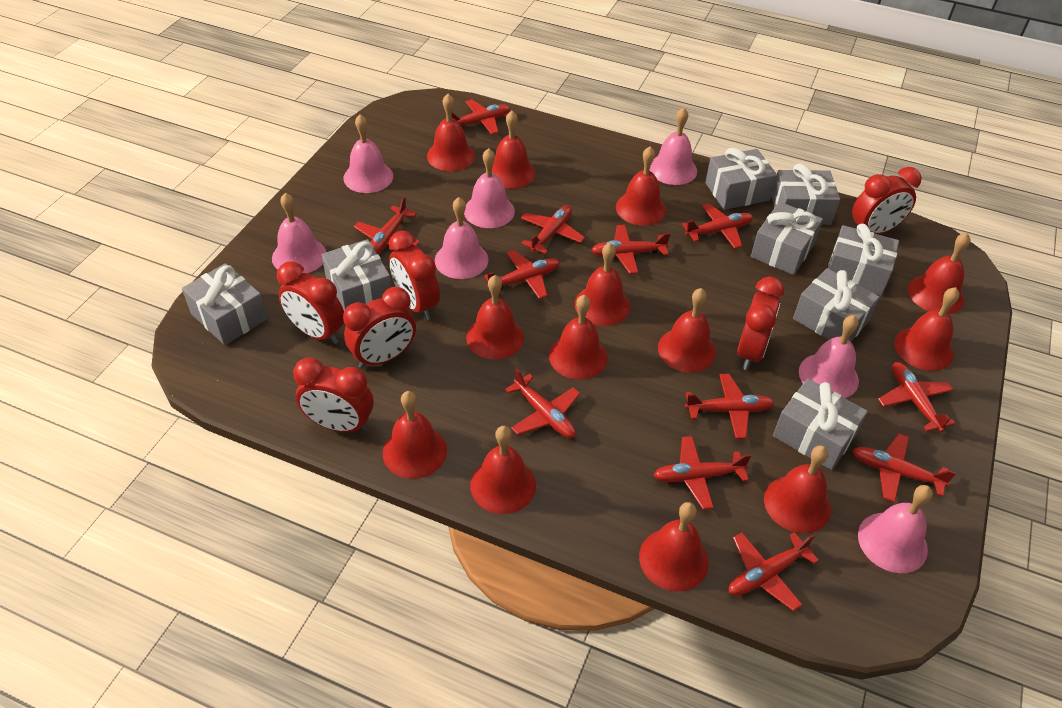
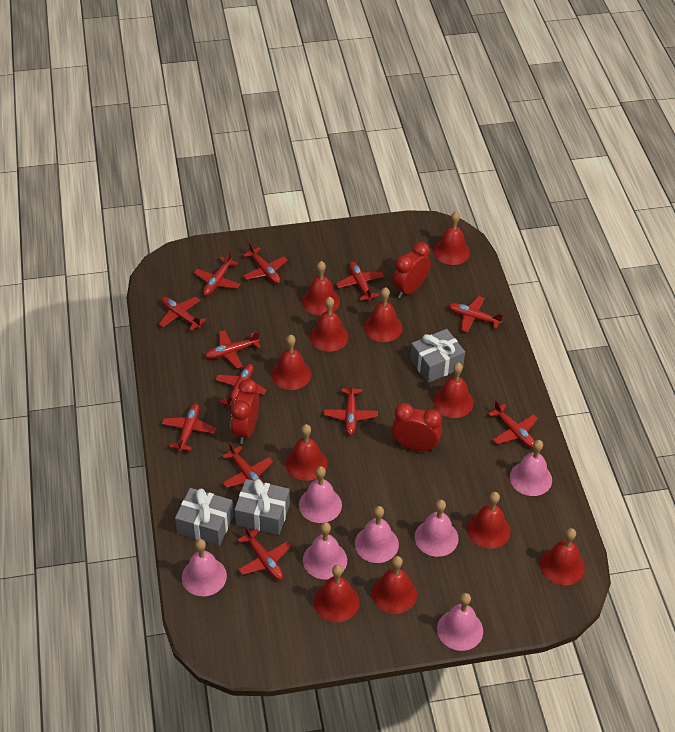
grey gift: [182,263,267,345] [321,239,391,311] [705,148,778,210] [751,202,823,275] [772,164,840,225] [773,379,868,470] [793,268,880,341] [828,223,899,296] = 8 -> [175,488,234,546] [234,479,290,535] [410,329,465,383] = 3
red bell: [382,391,447,479] [427,94,475,171] [466,275,524,360] [470,426,536,514] [492,111,536,189] [549,295,608,379] [575,243,630,326] [616,146,666,226] [639,502,709,592] [658,288,716,372] [764,445,831,533] [894,287,959,371] [908,233,970,314] = 13 -> [272,335,311,390] [285,424,328,481] [302,261,340,316] [310,297,349,352] [314,565,359,622] [364,287,402,342] [372,556,417,614] [433,211,470,265] [433,362,474,418] [467,492,511,549] [540,528,585,585] = 11
red clock: [277,262,344,344] [293,358,374,433] [343,287,416,369] [389,231,440,320] [737,277,784,370] [852,167,922,234] = 6 -> [231,379,259,444] [392,242,431,298] [392,403,442,451] = 3

